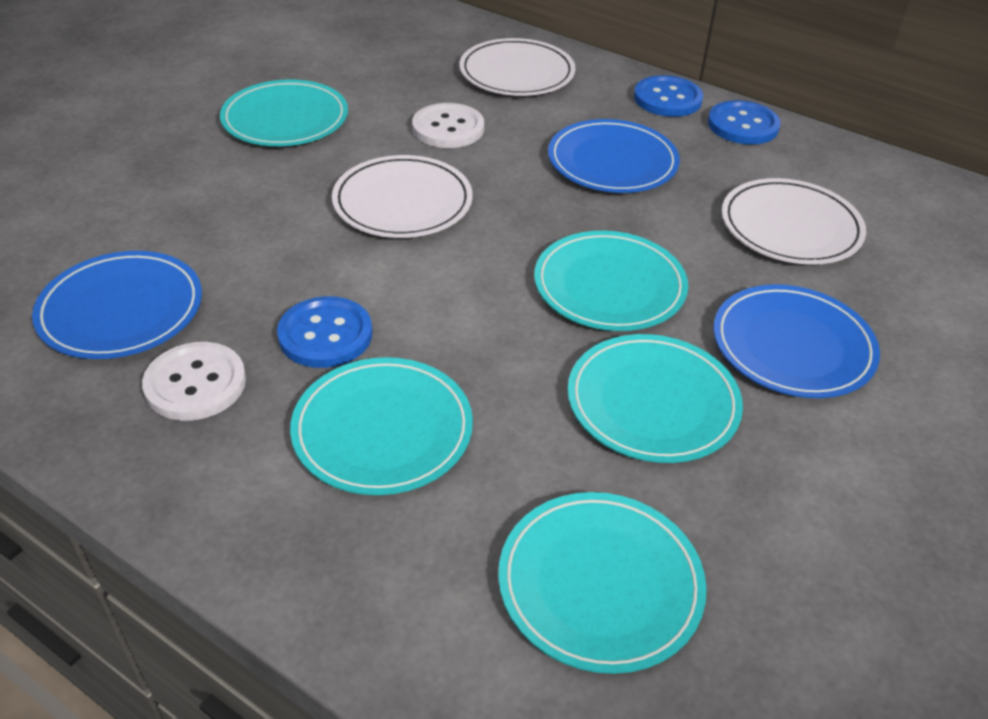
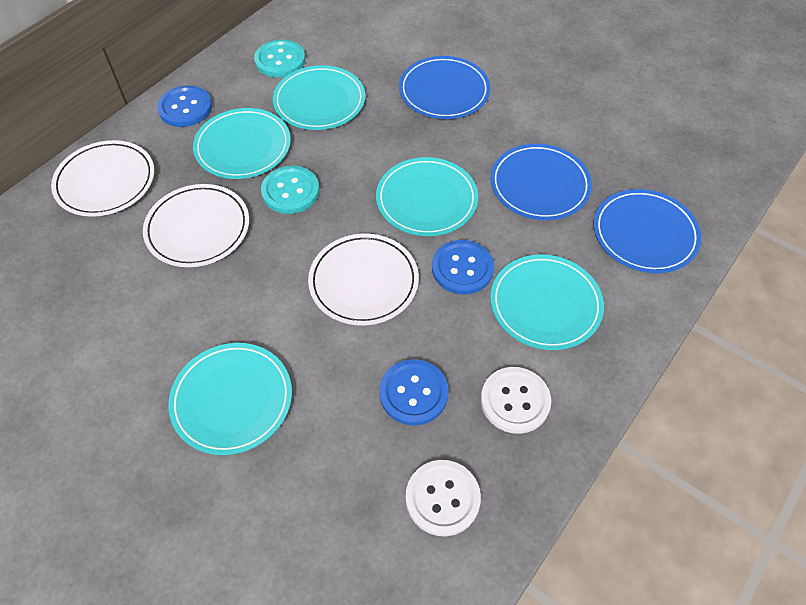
turquoise button: none = 0 -> [254,40,305,77] [261,166,319,214] = 2

